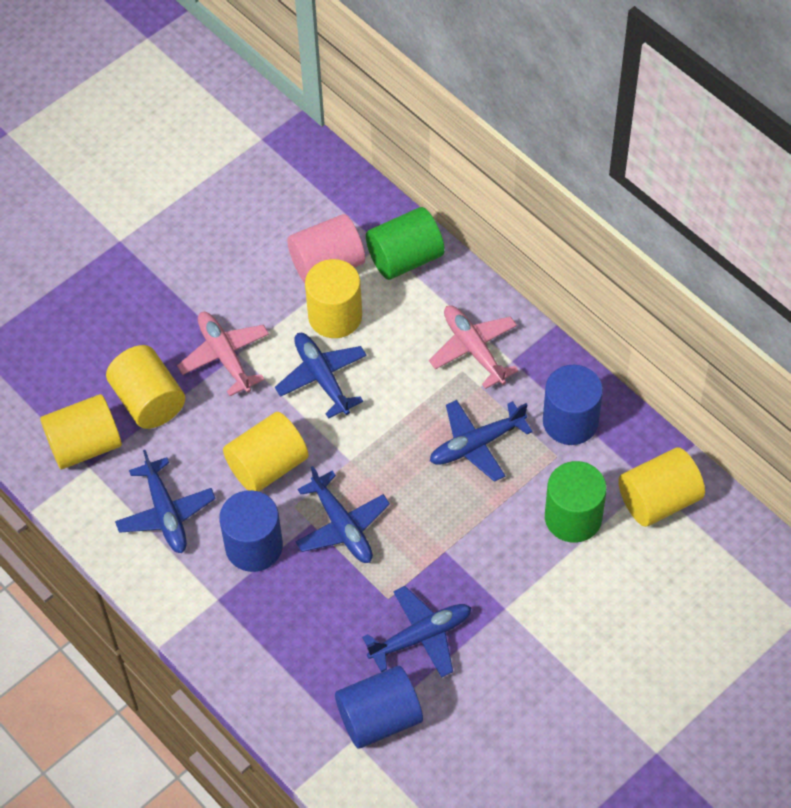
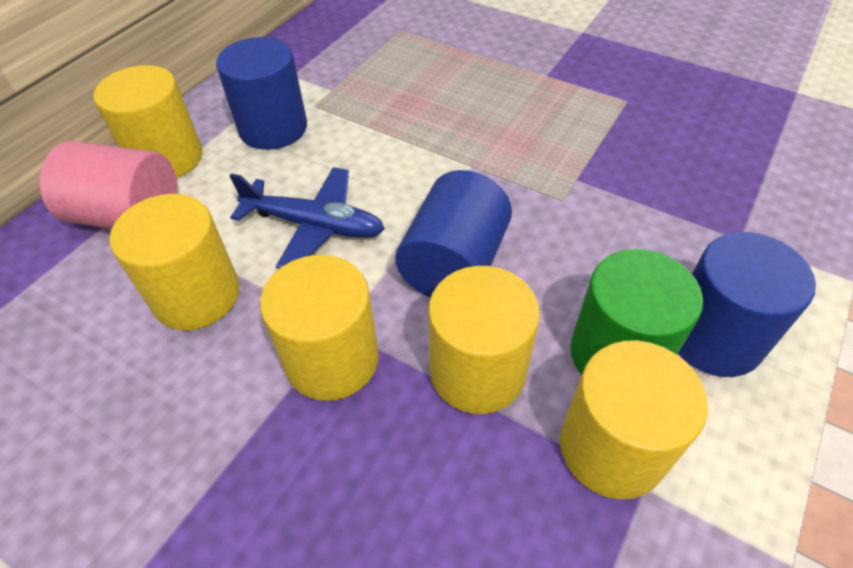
blue plane: [115,450,216,553] [275,333,367,419] [296,466,390,563] [362,586,472,678] [430,400,533,482] = 5 -> [230,167,385,269] = 1
green cylinder: [366,207,445,280] [545,461,607,543] = 2 -> [570,249,703,375] = 1
pink plane: [177,312,269,396] [429,306,519,389] = 2 -> none = 0

